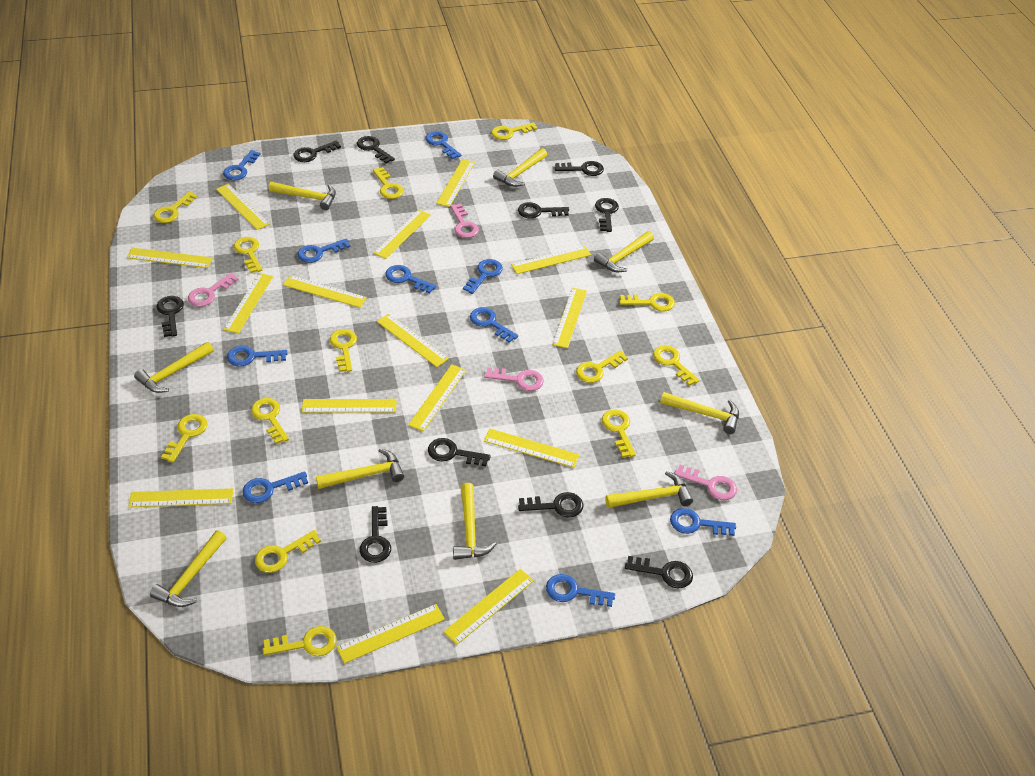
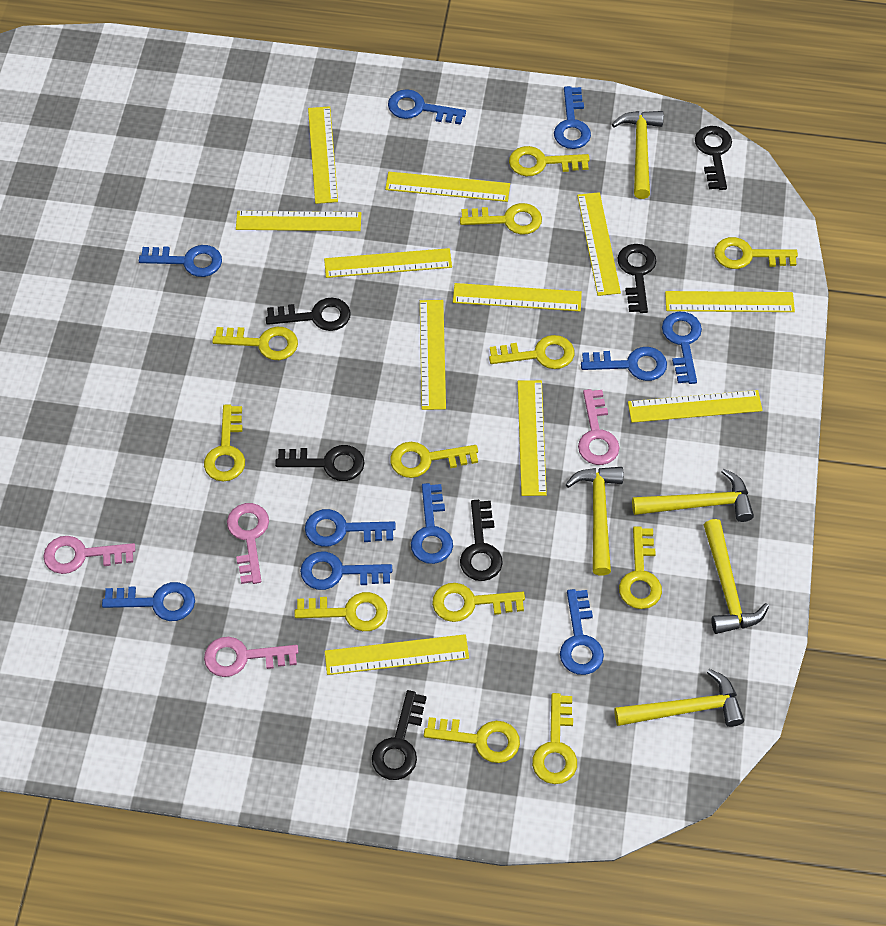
black key: [156,296,184,337] [293,140,341,162] [357,136,395,164] [360,506,391,563] [428,438,491,466] [518,202,569,219] [518,492,583,518] [555,161,604,176] [595,198,619,232] [625,556,693,589] = 10 -> [266,298,351,331] [275,445,364,481] [372,690,427,780] [460,500,503,581] [618,244,656,313] [695,126,732,190] = 6
yellow hammer: [134,342,214,393] [150,530,227,607] [269,182,336,210] [316,449,404,489] [453,483,496,560] [493,148,547,187] [594,231,654,272] [605,471,693,508] [660,392,739,434] = 9 -> [565,467,623,576] [612,111,664,199] [614,669,744,727] [632,469,754,522] [703,519,769,634] = 5
yellow key: [153,191,198,223] [161,414,207,463] [234,237,263,273] [251,398,289,444] [255,530,321,573] [263,626,337,657] [330,329,357,372] [373,167,404,199] [491,122,537,140] [576,350,628,383] [602,409,636,458] [619,293,675,311] [653,345,699,386] = 13 -> [204,405,245,481] [212,327,298,360] [294,592,388,631] [390,442,478,478] [424,717,520,763] [432,583,525,622] [460,203,542,235] [489,335,574,369] [509,146,590,176] [532,693,577,784] [619,526,662,609] [714,237,798,269] = 12
yellow ruler: [126,248,212,268] [128,488,233,508] [216,184,270,230] [223,273,273,334] [283,275,367,308] [302,399,397,413] [336,604,445,664] [373,210,431,259] [377,314,449,367] [408,364,466,431] [436,159,475,207] [443,569,534,645] [484,429,579,468] [511,246,591,274] [552,287,587,348] = 15 -> [236,211,361,231] [308,106,338,204] [324,248,452,278] [325,634,469,675] [385,172,510,202] [420,300,446,410] [453,283,582,311] [518,380,547,496] [577,192,621,296] [628,390,763,423] [665,291,795,312] = 11

